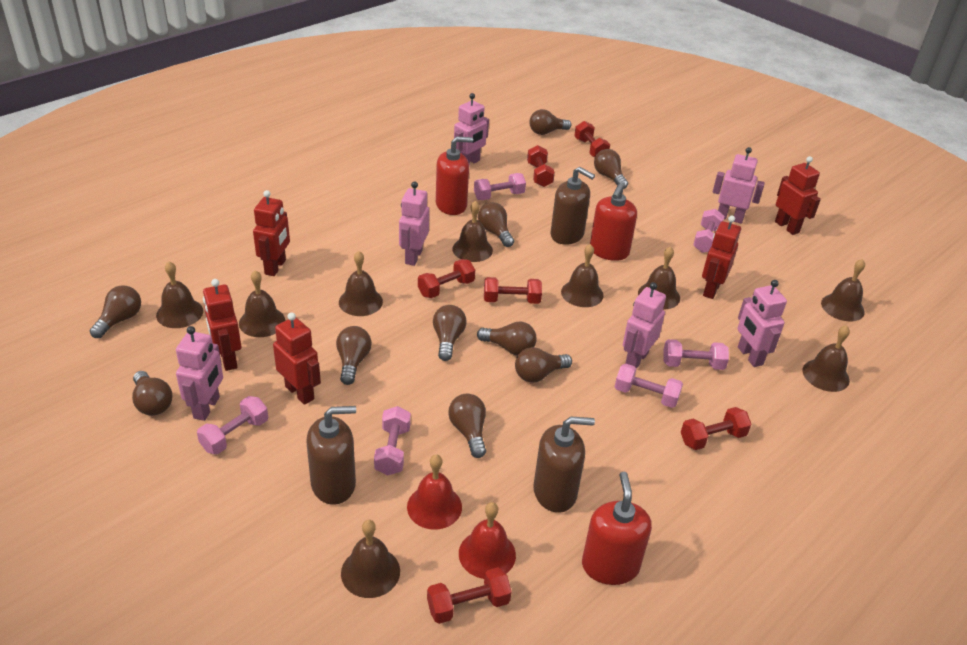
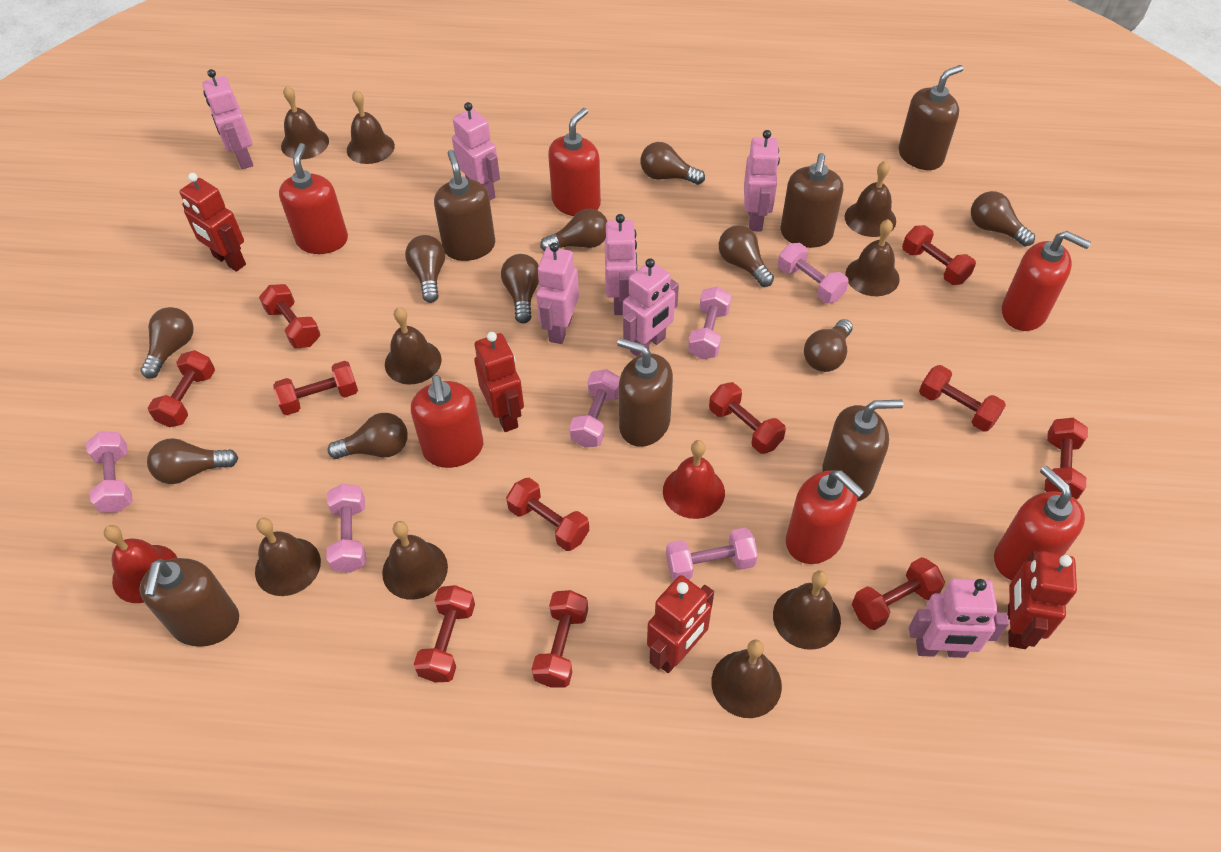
brown soap dispenser: [306,406,356,505] [533,417,595,513] [550,167,595,245] = 3 -> [139,558,239,647] [434,150,495,261] [617,338,673,447] [781,153,843,248] [822,400,904,502] [899,65,963,170] = 6
pink robot: [176,326,223,421] [399,182,429,266] [454,93,489,166] [623,282,666,369] [713,147,765,224] [737,280,787,367] = 6 -> [202,69,253,169] [452,102,500,200] [536,243,579,344] [605,214,637,315] [623,258,679,357] [744,130,780,231] [909,579,1009,658] = 7
red dumbbell: [418,259,475,298] [427,567,512,624] [484,277,542,304] [527,145,555,187] [574,121,610,157] [681,407,751,450] = 6 -> [148,350,215,427] [259,284,321,348] [273,361,358,415] [414,585,475,682] [506,478,589,551] [532,590,588,688] [709,382,786,454] [852,557,945,630] [902,225,976,285] [919,365,1006,432] [1045,418,1088,500] = 11
red robot: [203,279,241,371] [253,190,290,276] [273,312,321,405] [702,216,741,299] [775,156,821,235] = 5 -> [179,173,246,272] [474,332,524,432] [647,575,714,673] [1008,551,1077,649] = 4
red soap dispenser: [436,136,473,215] [582,472,652,585] [590,183,637,261] = 3 -> [279,143,348,254] [411,375,483,468] [548,108,601,216] [786,470,865,564] [994,465,1085,580] [1002,231,1091,331] = 6

